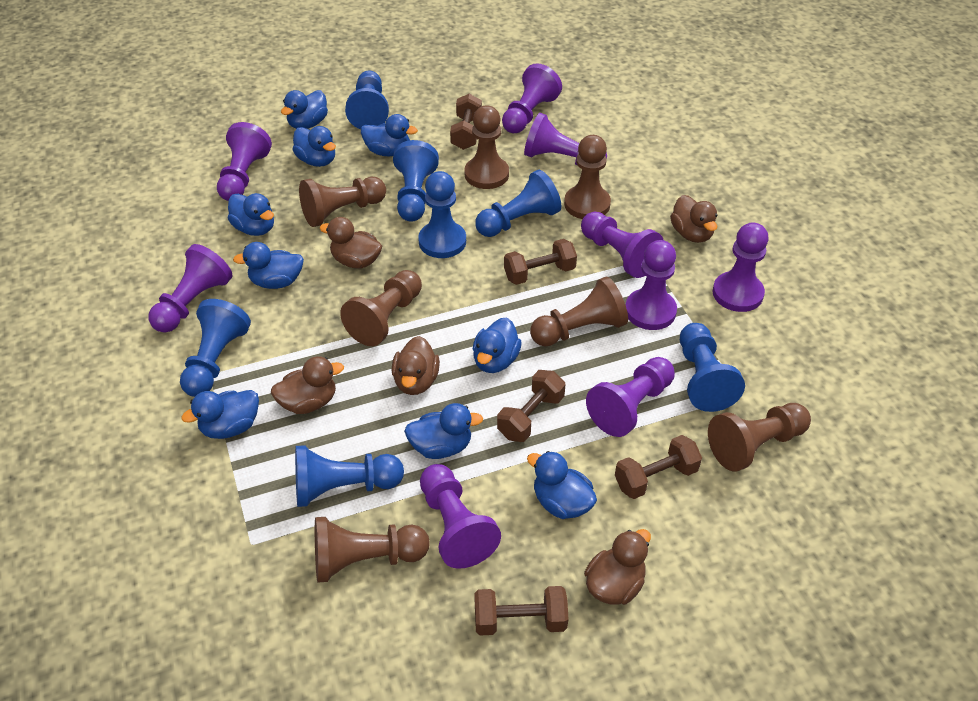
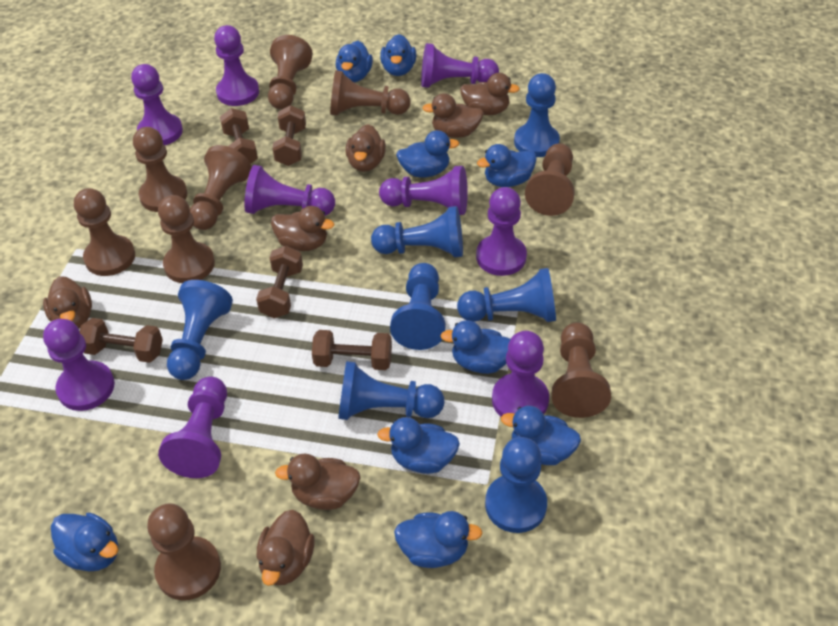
brown duck: [271,356,344,414] [320,217,382,268] [392,336,440,395] [584,529,651,605] [670,195,718,243] = 5 -> [43,276,92,328] [257,510,315,586] [271,206,334,251] [275,453,361,510] [345,124,386,172] [423,93,483,138] [460,73,520,115] = 7
brown pawn: [299,177,386,227] [315,517,430,583] [340,270,422,346] [465,105,509,189] [530,276,628,347] [564,135,611,219] [708,403,811,472] = 7 -> [74,188,135,276] [133,127,187,212] [147,503,221,600] [158,195,215,283] [190,145,251,230] [268,35,313,109] [330,70,411,115] [525,143,575,216] [552,322,611,418] = 9

